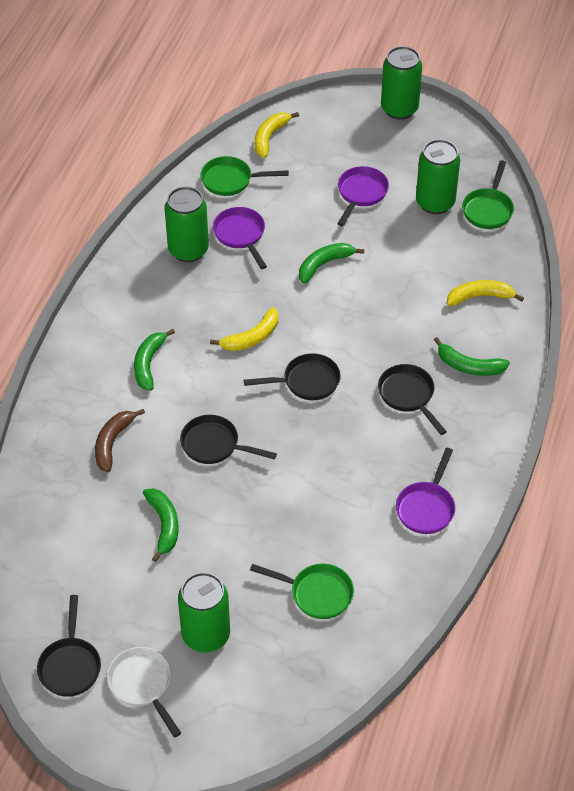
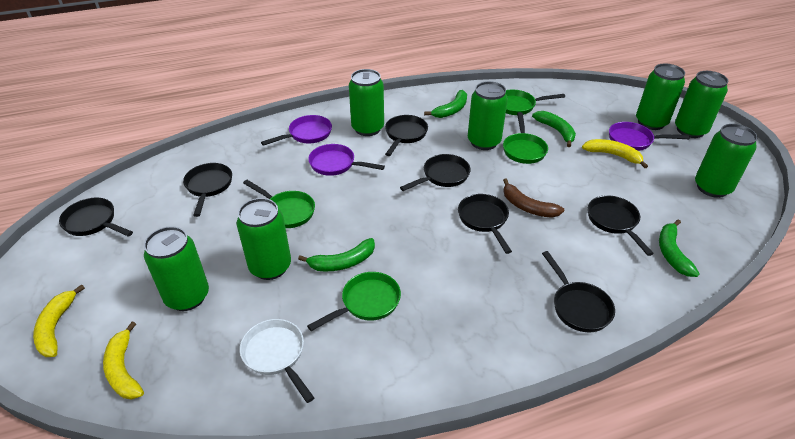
black pan: [37,595,101,697] [180,415,277,464] [244,353,341,400] [378,364,447,435] = 4 -> [59,198,133,237] [183,163,232,217] [385,115,428,156] [400,154,471,191] [458,194,512,254] [542,251,615,332] [588,195,654,256] = 7
green can: [165,186,209,262] [178,572,230,652] [381,46,422,120] [416,139,460,214] = 4 -> [144,226,209,311] [237,198,291,280] [349,69,384,136] [468,81,508,150] [636,63,685,130] [675,71,728,138] [695,124,758,198] = 7
green pan: [201,156,289,196] [250,564,354,619] [462,160,514,229] = 3 -> [243,180,315,228] [307,272,401,331] [503,112,548,164] [506,90,565,115] = 4

